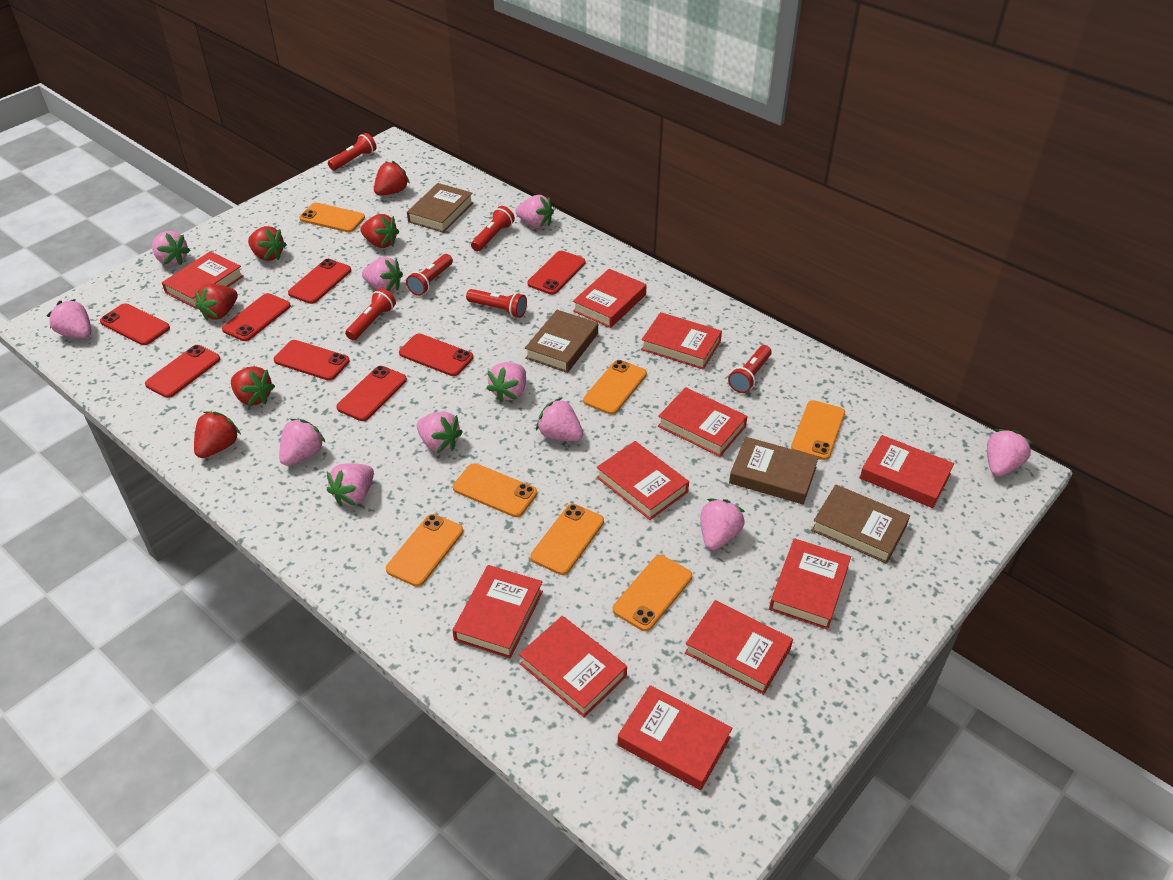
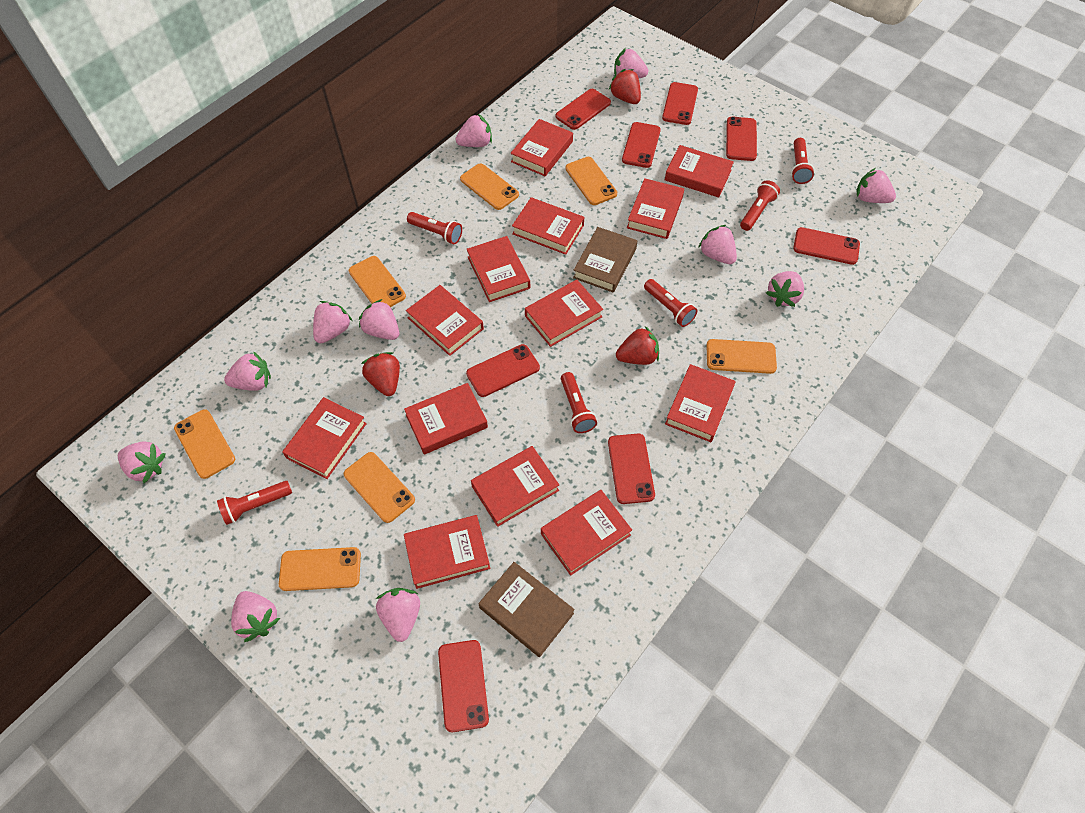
brown book: [407,183,473,233] [525,310,598,373] [729,437,819,504] [811,485,910,564] = 4 -> [479,562,575,657] [573,227,637,293] = 2
red book: [162,251,244,309] [452,565,543,658] [519,616,627,718] [573,269,647,328] [596,441,689,520] [617,685,732,790] [641,312,722,370] [658,387,748,457] [685,600,793,695] [769,539,851,630] [860,435,954,508] = 11 -> [282,397,367,479] [404,383,488,454] [404,515,490,589] [406,285,484,356] [467,236,530,302] [471,446,559,527] [510,119,573,176] [512,197,584,255] [525,280,603,347] [541,490,632,576] [627,178,684,239] [665,145,734,197] [665,364,736,442] = 13
red strawberry: [194,412,241,458] [195,284,238,321] [231,366,275,406] [248,226,287,261] [361,214,399,248] [374,161,410,196] = 6 -> [361,352,400,396] [609,69,641,104] [616,326,659,365] = 3

